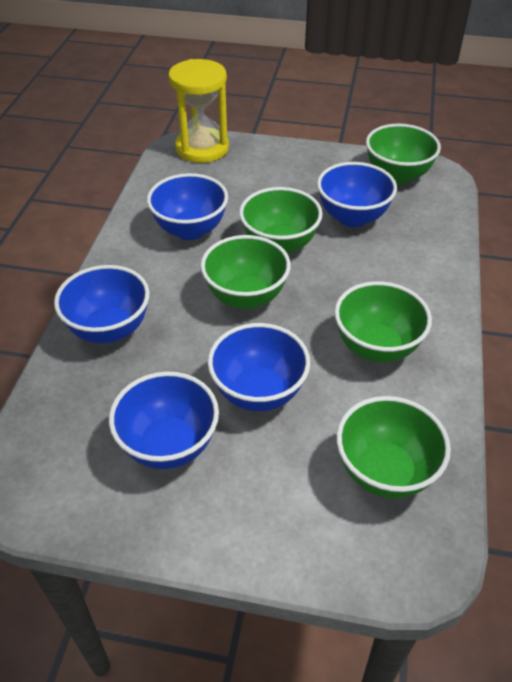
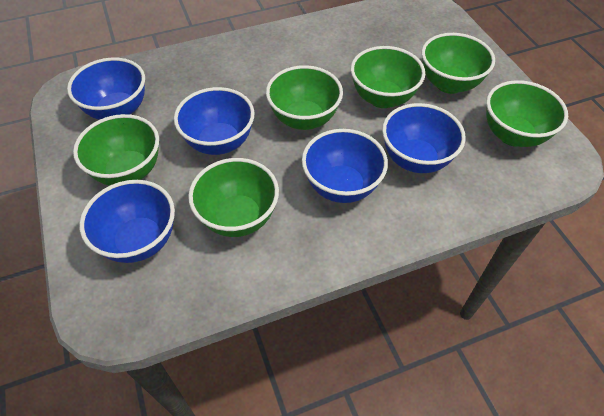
green bowl: [201,235,291,309] [239,187,323,254] [334,281,432,363] [336,396,451,499] [366,124,441,184] = 5 -> [73,114,159,186] [188,158,279,237] [266,65,343,130] [351,46,425,108] [422,33,495,94] [486,80,568,147] = 6
yellow hourglass: [168,59,229,163] = 1 -> none = 0

